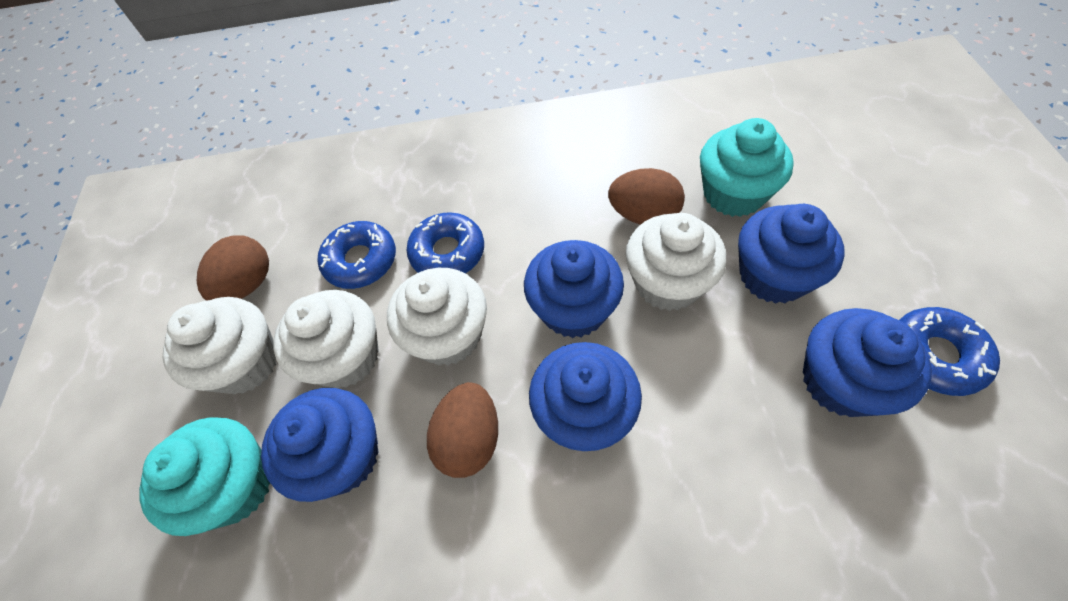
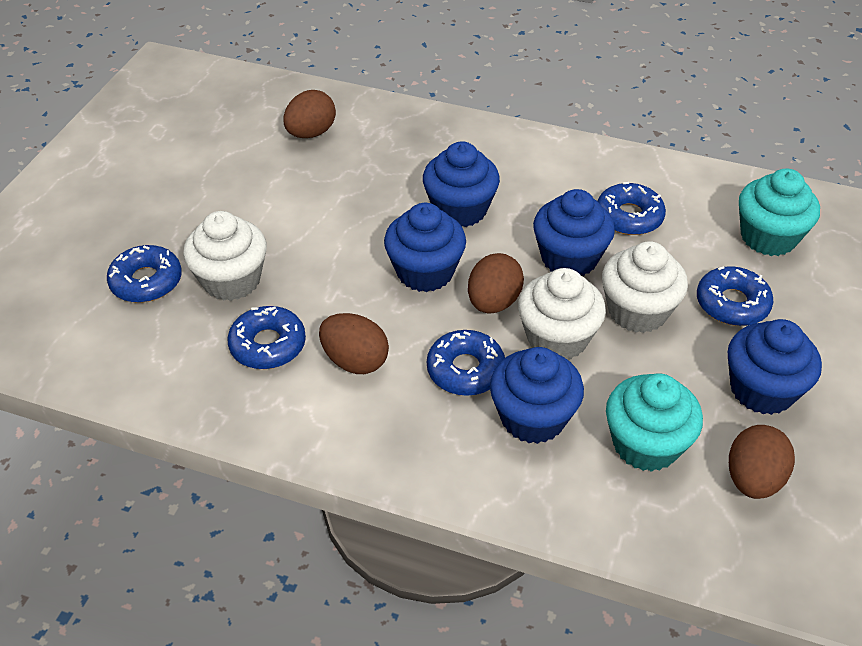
blue donut: [318,221,396,289] [406,212,484,274] [900,307,1000,396] = 3 -> [107,245,182,303] [227,306,306,369] [427,330,505,396] [597,182,666,235] [697,266,773,326] = 5
brown egg: [197,235,269,301] [427,382,498,478] [608,168,685,225] = 3 -> [283,90,336,138] [319,313,389,374] [468,253,524,313] [729,425,795,499] = 4
white cupcake: [163,297,276,394] [273,290,379,388] [387,268,487,366] [625,213,726,311] = 4 -> [183,211,267,301] [518,268,606,359] [602,241,688,333] = 3

